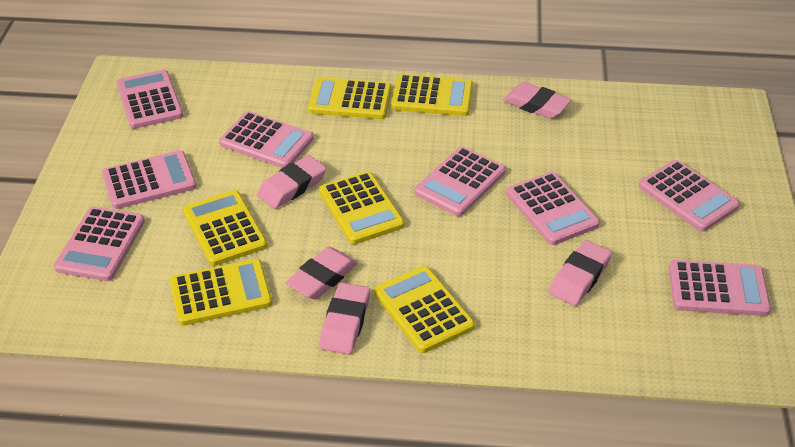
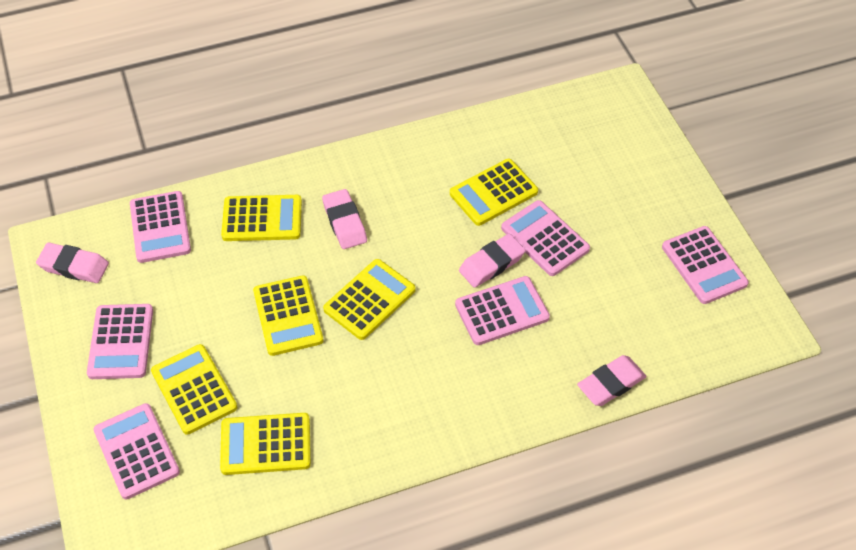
pink calculator: [54,207,145,281] [102,150,197,209] [117,70,183,129] [219,111,314,168] [414,146,506,216] [506,172,600,245] [639,160,740,232] [669,260,771,316] = 8 -> [87,304,153,379] [93,403,180,499] [130,191,191,263] [455,276,550,345] [501,200,590,276] [662,226,749,304] = 6
pink eraser: [257,155,326,209] [286,247,357,300] [319,282,370,355] [503,82,571,119] [549,240,612,306] = 5 -> [36,243,109,283] [322,189,367,249] [459,234,525,288] [577,355,646,406] = 4

